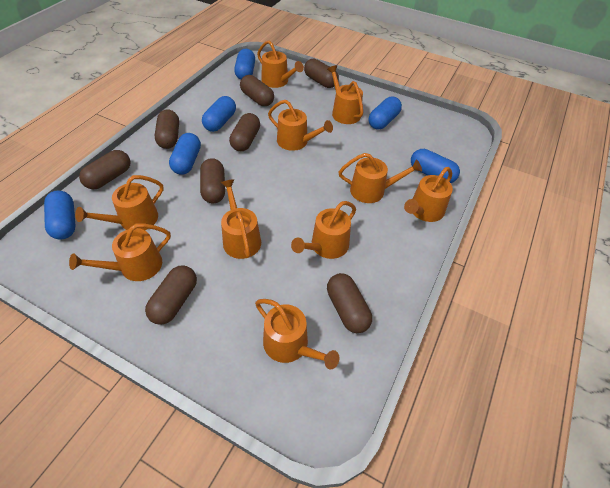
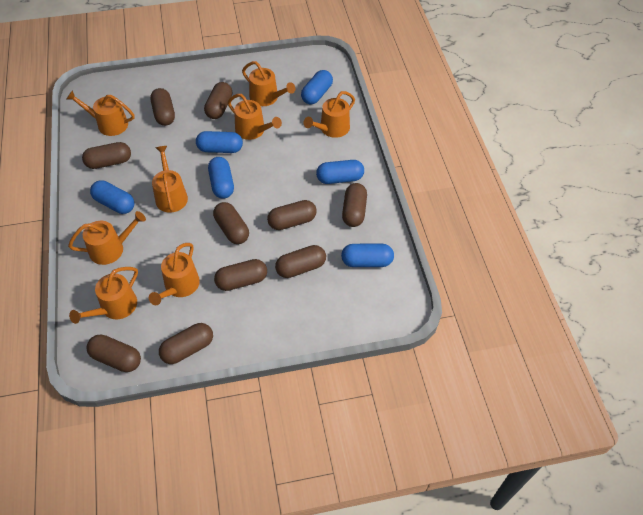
brown capsule: [79,150,131,189] [145,265,197,325] [155,109,179,149] [200,158,225,203] [229,113,260,152] [240,75,274,106] [304,59,339,88] [327,273,372,333] = 8 -> [82,142,131,169] [86,335,141,372] [150,88,175,126] [159,323,213,364] [204,82,232,119] [213,202,249,244] [214,259,267,291] [267,200,317,230] [275,245,326,278] [342,183,367,227] = 10
orange watering can: [69,223,171,281] [75,175,164,230] [220,179,261,259] [255,299,339,370] [257,40,304,88] [268,100,333,151] [291,201,356,259] [327,65,363,124] [339,153,422,203] [404,167,453,222] = 10 -> [67,90,135,136] [68,211,146,265] [69,267,138,324] [149,243,200,305] [152,146,188,213] [228,94,282,140] [242,61,295,106] [303,91,355,138] = 8

